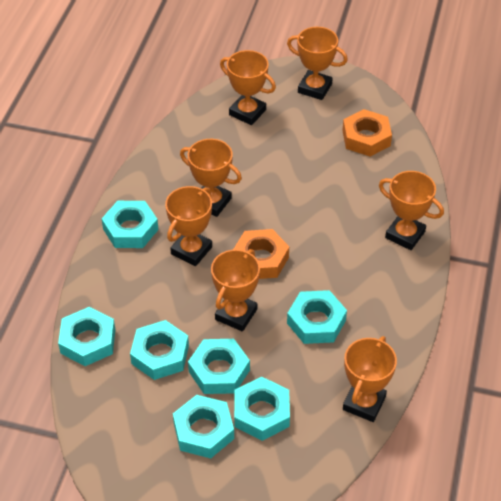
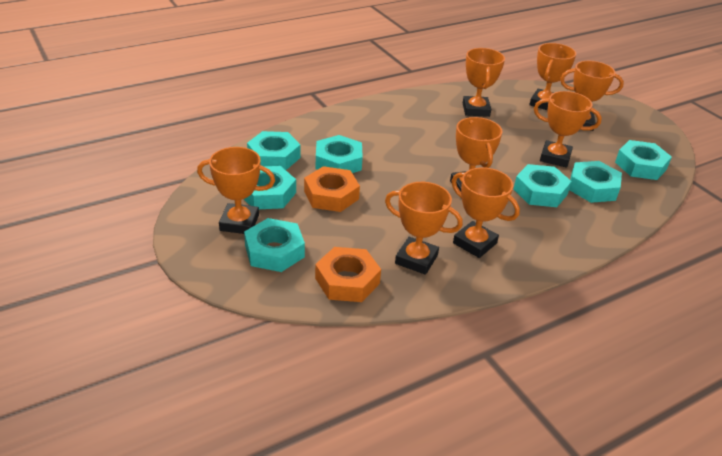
orange trophy: [165,186,212,266] [180,139,242,217] [211,249,260,331] [220,50,276,125] [287,27,348,100] [343,336,397,422] [379,171,444,250] = 7 -> [197,147,275,234] [385,182,463,275] [450,117,502,191] [452,167,520,258] [463,48,505,117] [529,43,576,110] [534,91,602,168] [560,61,624,131] = 8

